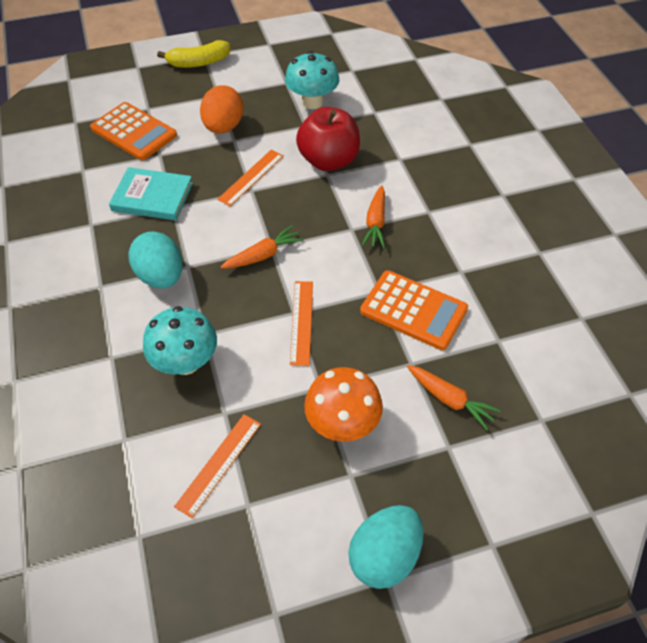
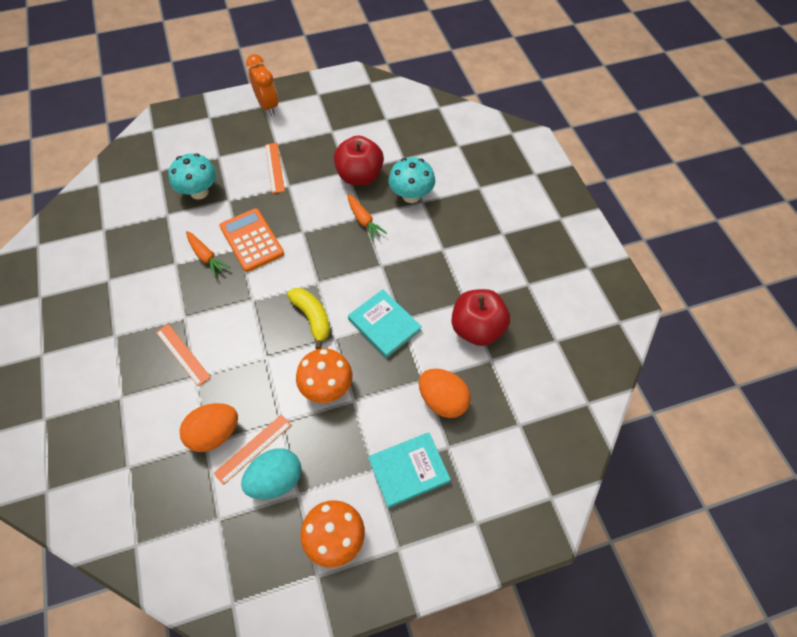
orange calculator: [90,102,177,160] [360,270,468,350] = 2 -> [219,208,284,272] = 1
orange carrot: [221,225,304,269] [362,185,385,248] [407,365,501,430] = 3 -> [186,231,230,278] [347,194,387,241] = 2
orange clock: none = 0 -> [246,54,278,116] = 1
orange egg: [200,85,243,134] = 1 -> [180,403,238,452] [419,369,471,418] = 2
orange mushroom: [304,367,383,442] = 1 -> [296,349,352,403] [300,500,365,568] = 2
red apple: [296,107,360,171] = 1 -> [334,136,384,185] [451,289,510,346] = 2
turquoise book: [109,167,193,221] = 1 -> [348,289,422,358] [369,432,451,508] = 2
turquoise egg: [128,232,183,289] [348,505,424,589] = 2 -> [241,448,301,499] = 1

